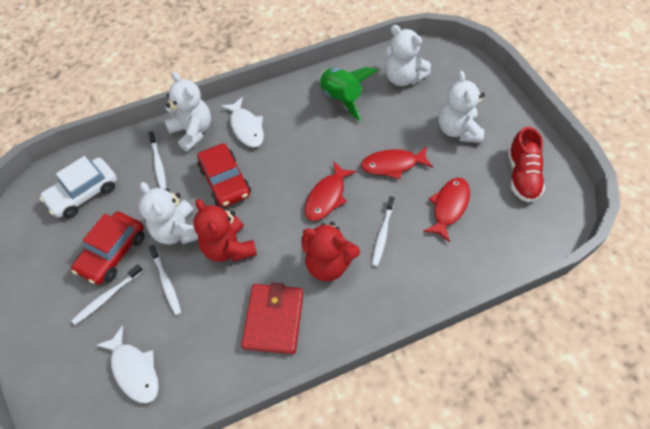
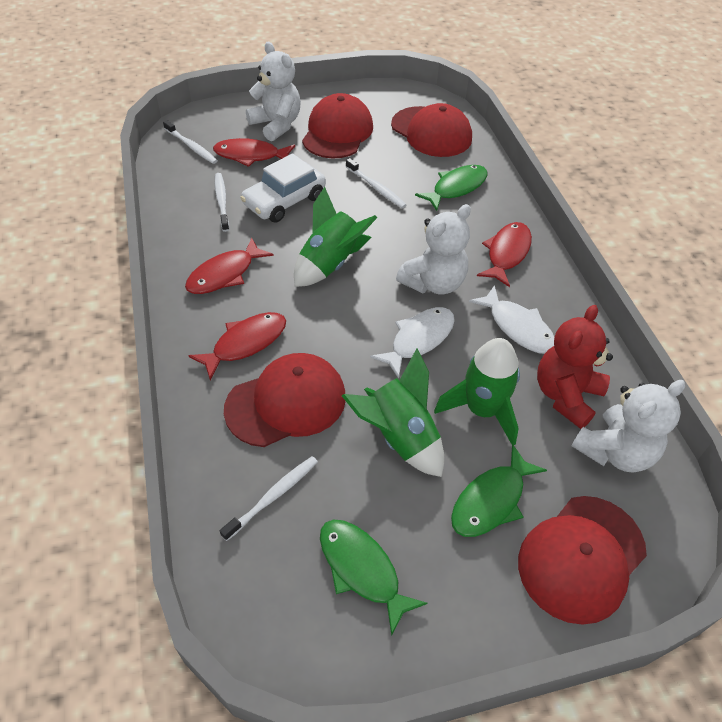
green fish: none = 0 -> [320,520,428,636] [415,165,488,211] [451,444,547,537] = 3
green rocket: [319,67,378,121] = 1 -> [294,187,377,287] [342,348,444,477] [434,338,520,445] = 3
red cap: none = 0 -> [224,353,346,447] [302,93,373,159] [391,103,472,157] [518,496,647,625] = 4
red car: [71,211,144,285] [197,143,251,207] = 2 -> none = 0
red fish: [304,161,356,221] [361,146,433,179] [423,178,470,242] = 3 -> [185,238,274,294] [188,312,286,380] [213,138,295,167] [477,222,532,287] = 4
red shoe: [508,126,545,202] = 1 -> none = 0
red teddy bear: [193,199,257,262] [301,222,360,281] = 2 -> [537,305,613,429] = 1
red wallet: [241,283,304,354] = 1 -> none = 0
white teddy bear: [139,182,198,245] [165,72,211,152] [385,25,431,86] [438,71,485,143] = 4 -> [246,42,301,141] [396,204,471,295] [572,380,685,472] = 3

